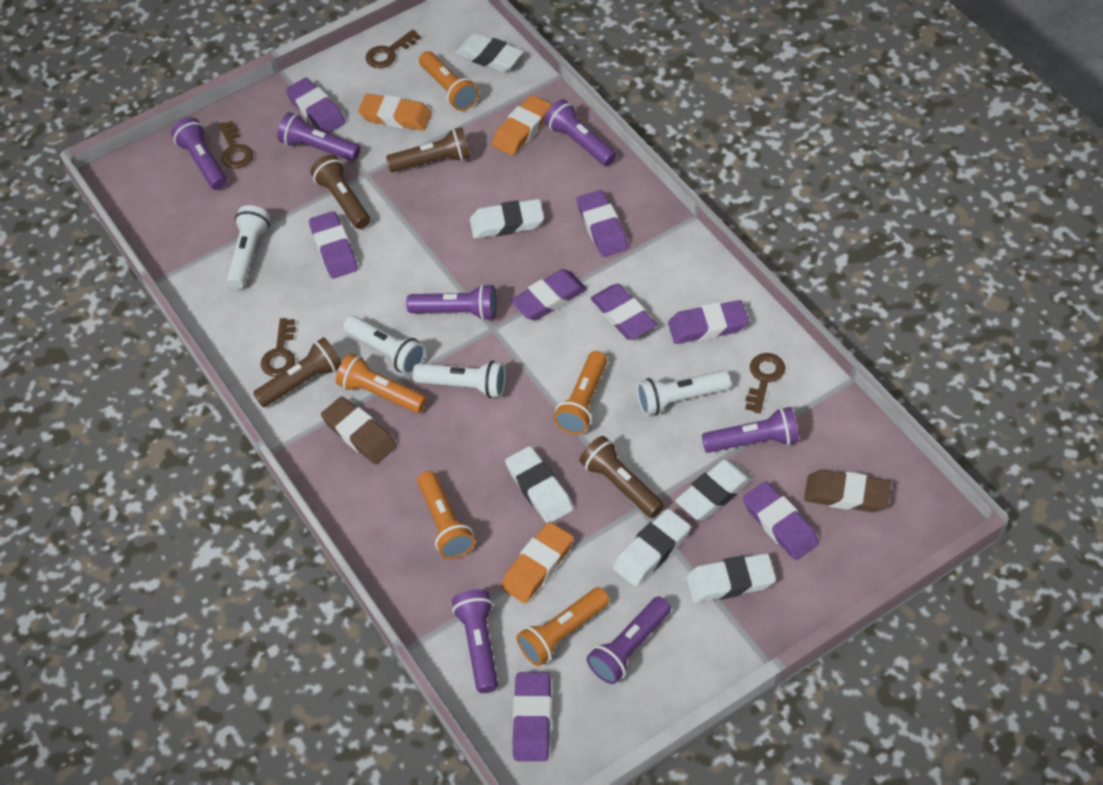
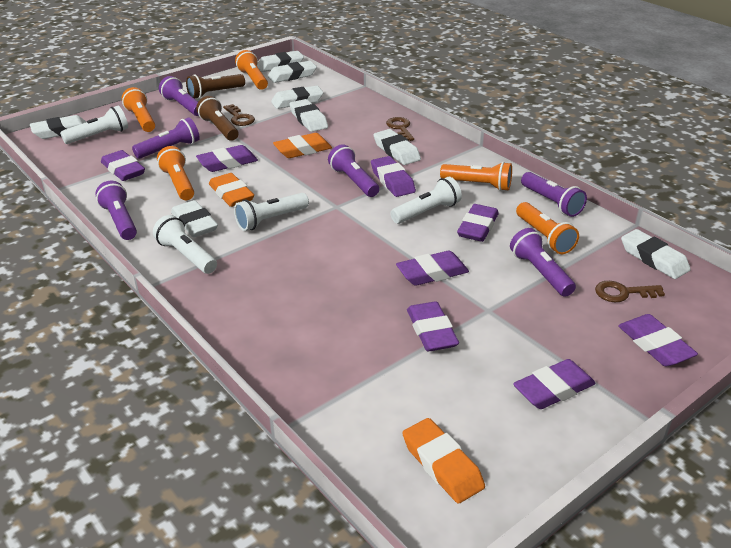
brown eraser: [321,396,397,464] [804,470,891,512] = 2 -> none = 0
brown flashlight: [253,337,342,407] [311,155,370,229] [386,127,471,172] [580,436,664,518] = 4 -> [186,74,245,99] [196,96,238,141] = 2
brown key: [219,121,253,169] [261,318,296,377] [365,29,421,68] [745,353,785,414] = 4 -> [223,104,255,126] [386,117,414,141] [595,281,665,302] = 3
purple flashlight: [171,117,227,190] [278,112,360,161] [406,284,496,321] [452,589,498,693] [544,99,616,166] [587,597,671,684] [702,407,799,453] = 7 -> [95,181,137,240] [132,117,200,159] [159,76,199,116] [328,144,379,197] [510,228,576,297] [521,172,587,217] = 6
white eraser: [455,33,524,72] [470,199,544,238] [505,446,573,523] [613,509,691,586] [675,459,753,520] [686,553,776,603] = 6 -> [30,115,86,139] [171,200,218,237] [257,51,304,72] [268,61,317,83] [271,86,323,109] [289,99,328,132] [373,129,421,165] [621,229,691,279] = 8

